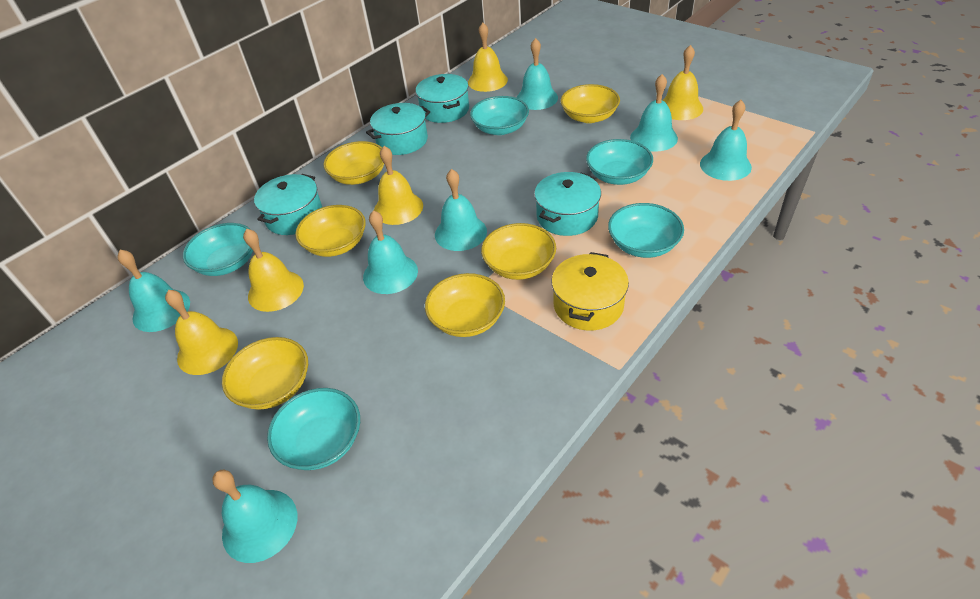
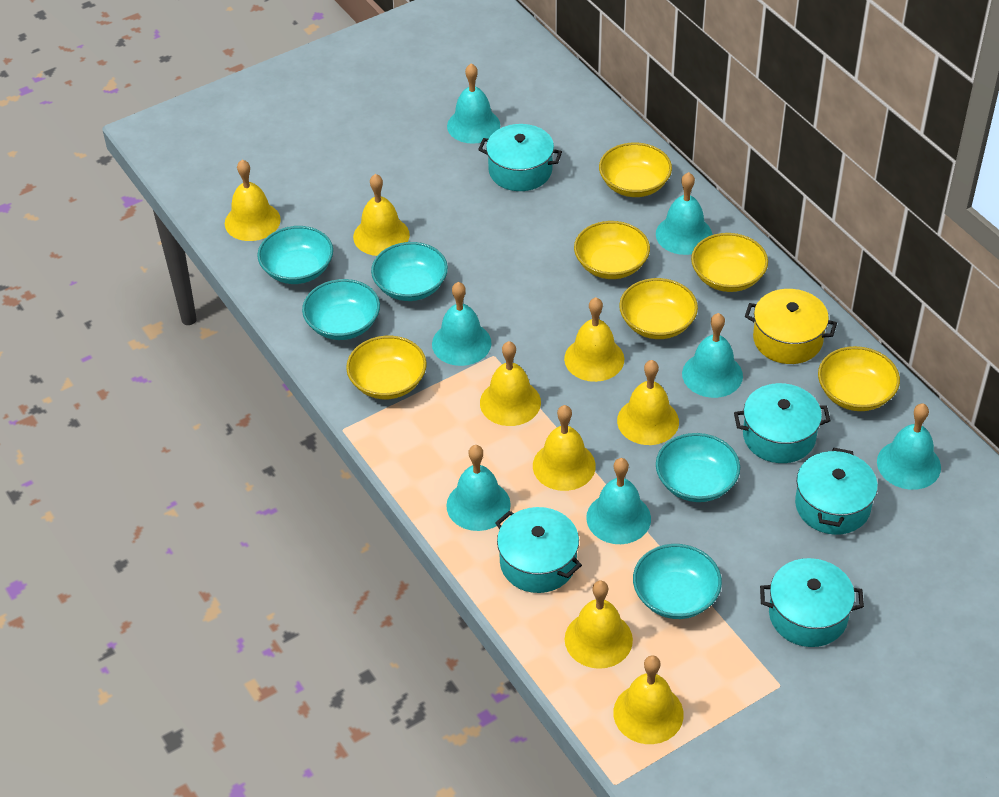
turquoise pot: [254,174,322,235] [366,103,430,155] [416,74,469,123] [534,172,601,236] = 4 -> [478,124,562,191] [495,507,582,593] [734,383,831,463] [760,558,864,647] [795,448,878,535] = 5
yellow bell: [165,290,238,375] [243,229,304,312] [374,146,423,225] [468,23,508,92] [662,45,703,120] = 5 -> [225,160,281,241] [353,174,410,256] [480,341,541,426] [533,405,596,491] [564,297,624,382] [565,581,633,669] [613,655,684,744] [617,360,679,445] = 8

